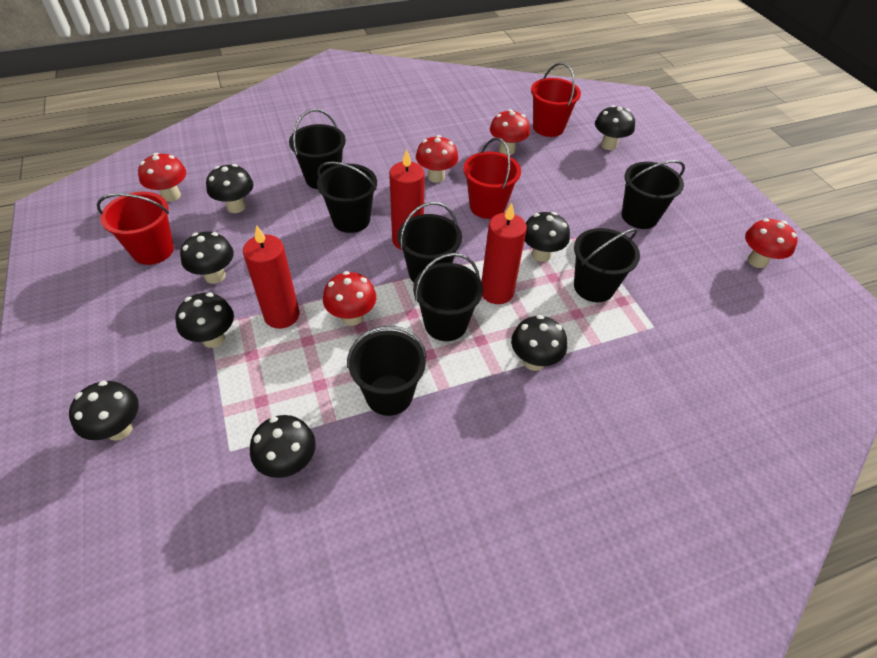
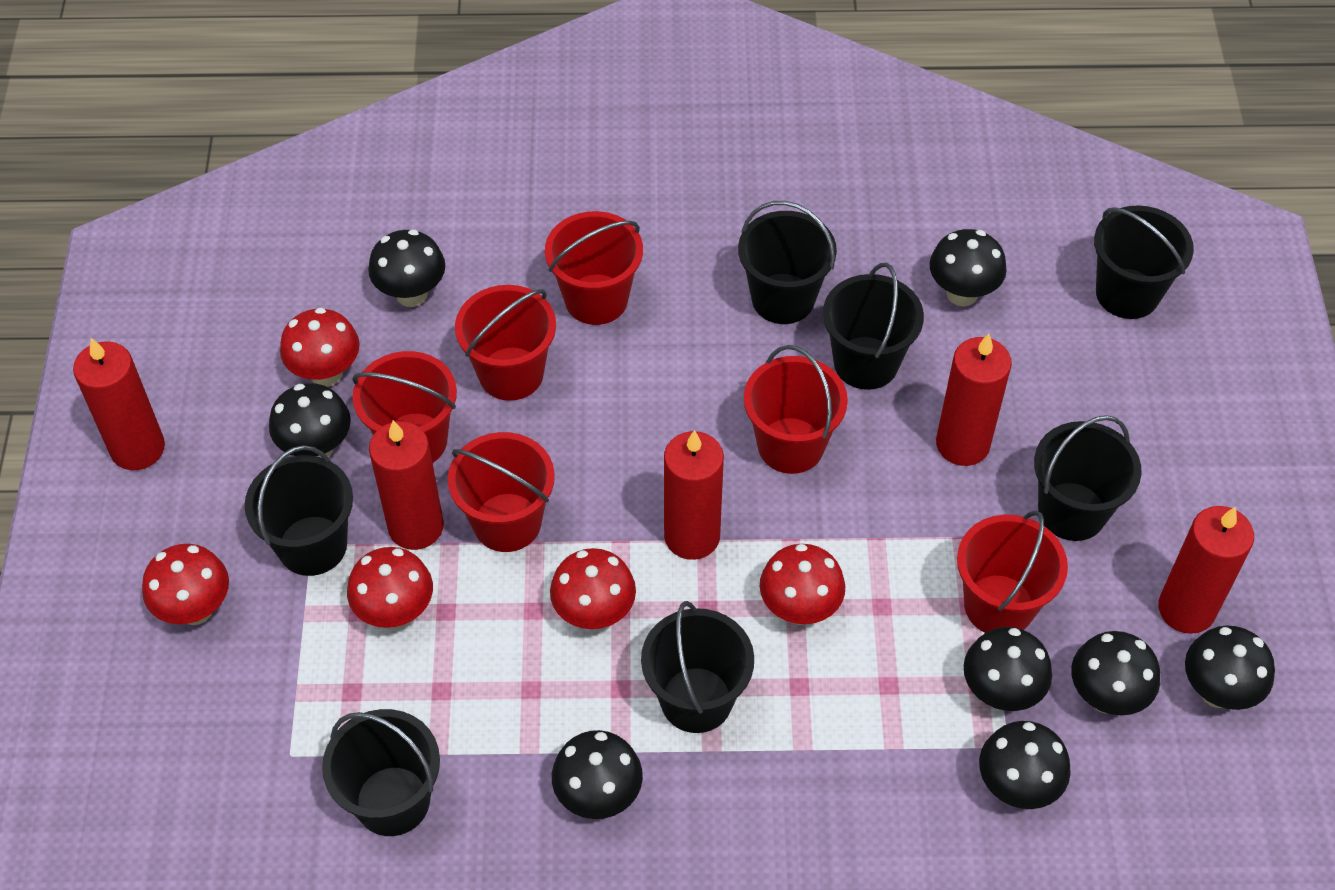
red bucket: [97,192,174,265] [463,137,521,219] [531,62,581,137] = 3 -> [352,351,457,463] [448,432,555,552] [455,285,556,401] [545,211,643,325] [744,345,848,474] [957,510,1068,633] = 6
red candle: [243,225,299,329] [389,149,425,250] [481,203,527,304] = 3 -> [73,338,165,470] [369,420,444,550] [664,430,724,560] [936,334,1012,466] [1158,506,1254,634] = 5

